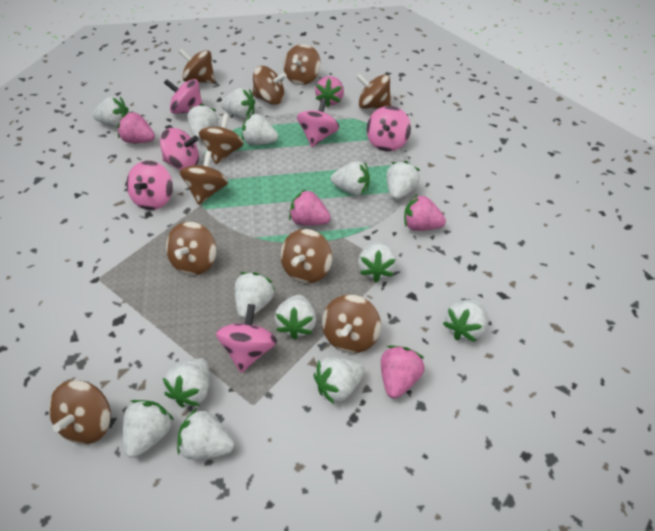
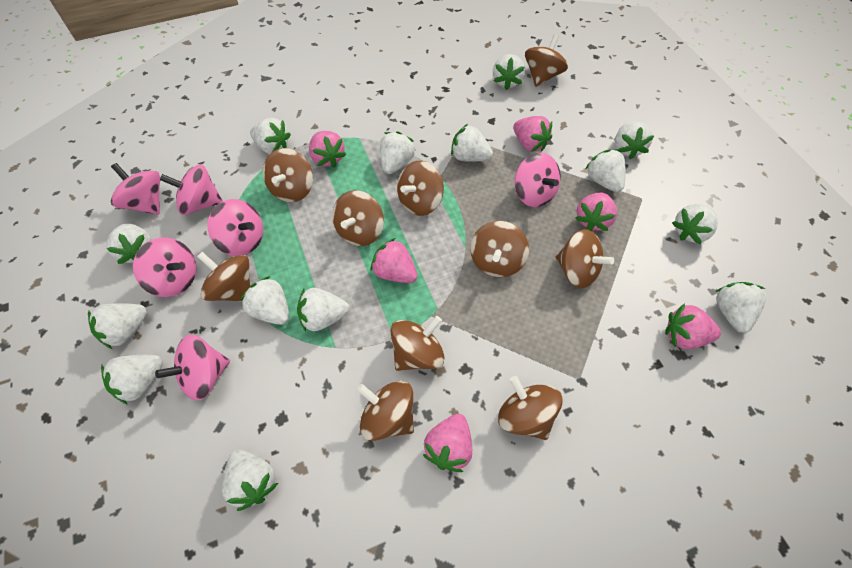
pink strawberry: [117,112,155,143] [289,189,331,225] [315,76,344,107] [381,346,425,398] [404,194,446,231] = 5 -> [309,131,346,168] [371,238,418,283] [423,414,472,472] [513,116,552,152] [575,193,617,231] [665,303,721,349] = 6

